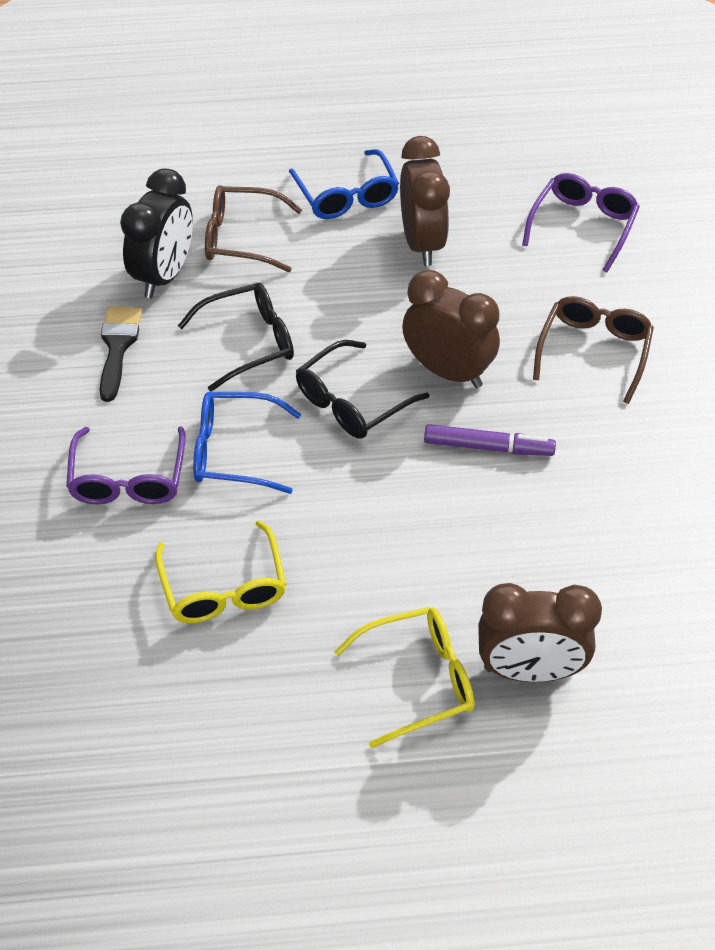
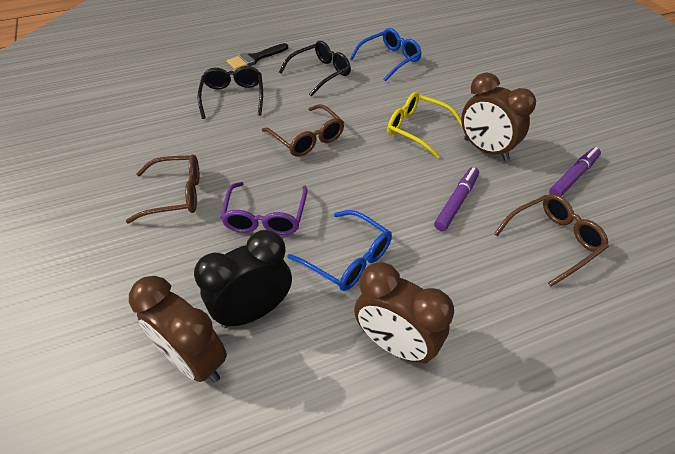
brown glasses: [205,185,302,272] [533,296,654,404] = 2 -> [126,155,200,223] [262,104,344,157] [494,194,609,287] = 3
purple glasses: [66,426,186,504] [522,173,640,272] = 2 -> [220,182,308,235] = 1
purple marker: [424,424,556,456] = 1 -> [434,167,479,231] [549,147,601,196] = 2
yellow glasses: [155,520,286,623] [334,607,474,748] = 2 -> [387,92,462,159] = 1

